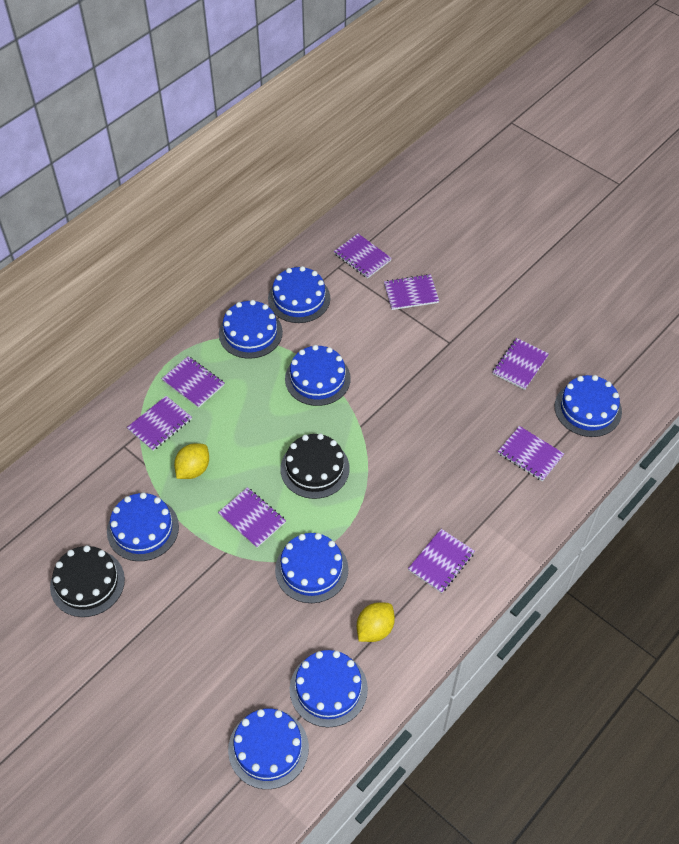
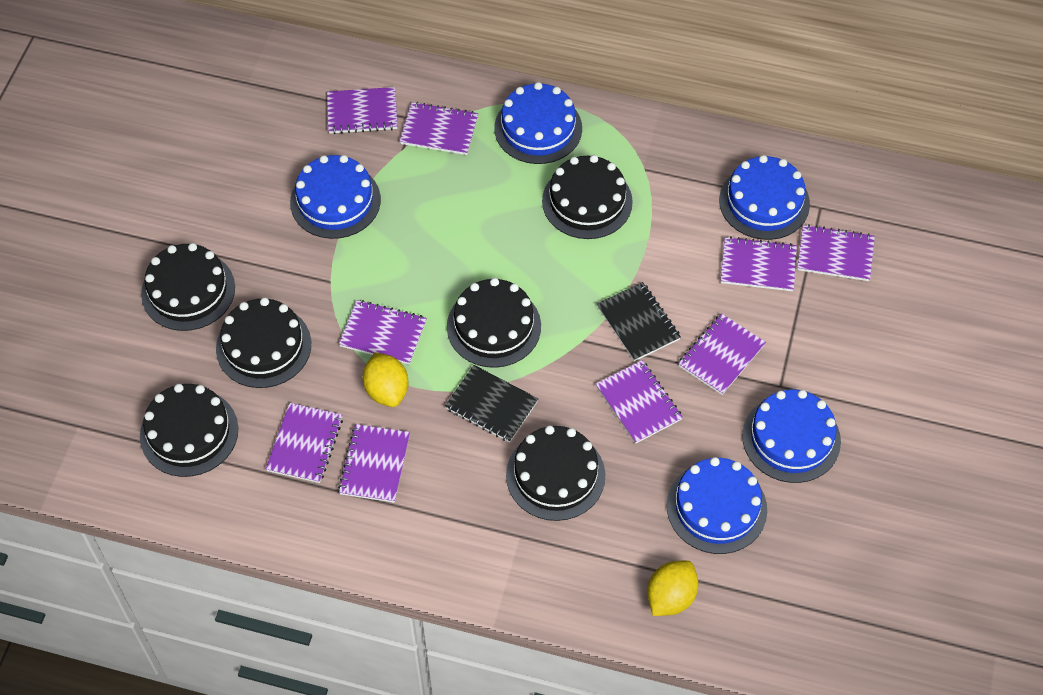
black cake: [50,545,125,617] [281,433,350,499] = 2 -> [140,384,238,477] [141,243,235,331] [216,297,311,388] [447,278,541,368] [506,425,605,521] [542,155,633,239] = 6
black notebook: none = 0 -> [445,365,538,442] [597,282,681,361] = 2
blue cake: [107,492,179,561] [219,300,283,359] [228,709,309,789] [268,266,330,323] [275,533,348,603] [285,345,351,406] [290,650,368,727] [555,375,622,437] = 8 -> [290,155,381,239] [494,82,582,164] [667,457,767,554] [719,155,810,240] [742,390,841,483] = 5
purple notebook: [127,396,192,451] [162,356,224,408] [218,487,286,548] [334,234,392,279] [384,274,439,310] [408,529,475,593] [493,338,549,390] [498,426,564,481] = 8 -> [266,403,343,483] [327,87,398,134] [338,424,410,503] [339,300,427,365] [400,102,478,155] [596,360,683,444] [678,313,766,395] [721,236,797,291] [797,224,875,281] = 9

